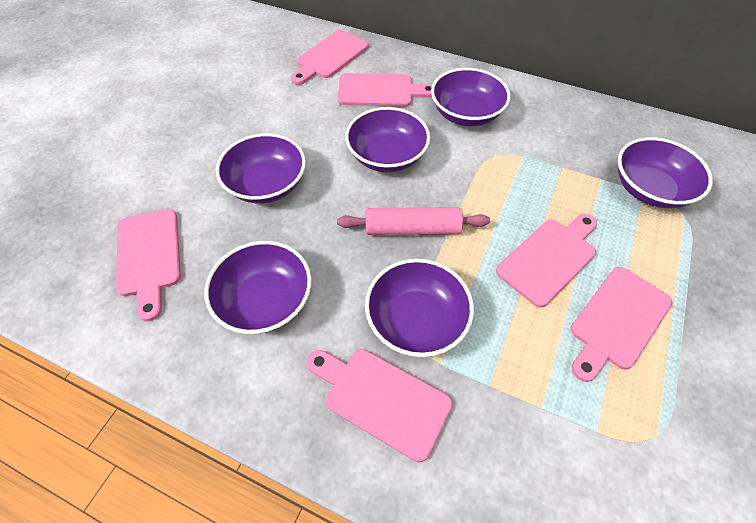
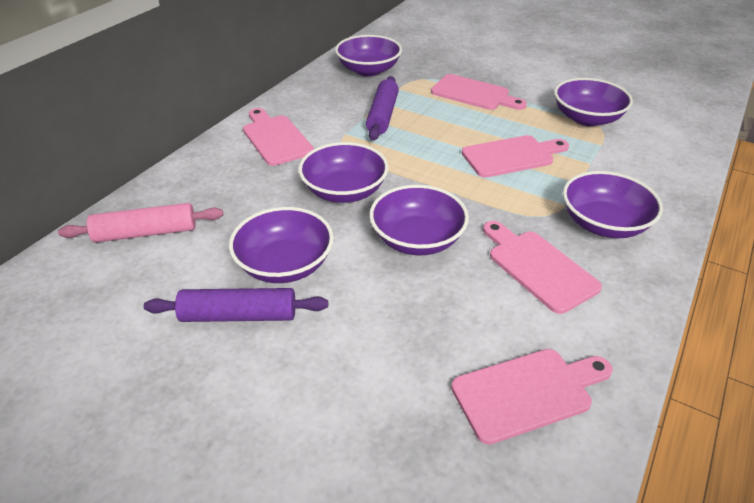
pink cutting board: [116,209,181,321] [291,30,369,85] [307,349,452,462] [337,73,432,107] [496,213,597,308] [571,267,673,382] = 6 -> [243,108,314,166] [431,74,527,110] [451,349,612,445] [462,135,569,178] [483,221,602,314] = 5
purple rolling pin: none = 0 -> [144,288,328,322] [366,76,399,140] = 2

